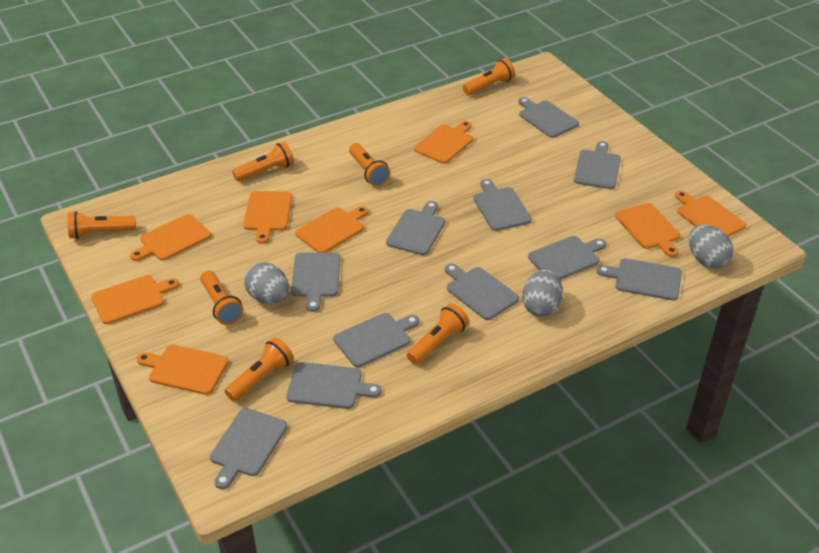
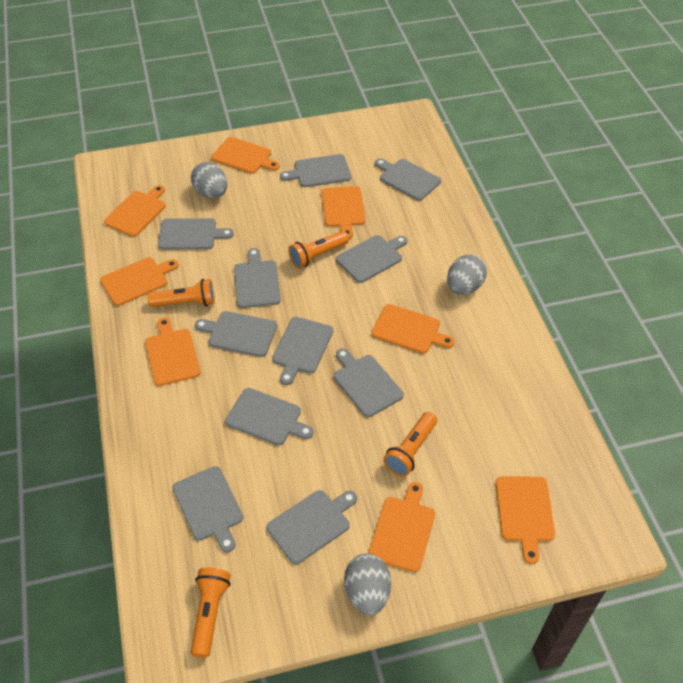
orange flashlight: [68,211,136,239] [200,271,244,325] [225,338,294,402] [232,142,294,182] [349,143,391,186] [407,304,469,365] [463,58,515,95] = 7 -> [147,279,215,307] [191,568,231,658] [288,231,349,269] [383,412,437,477] = 4

